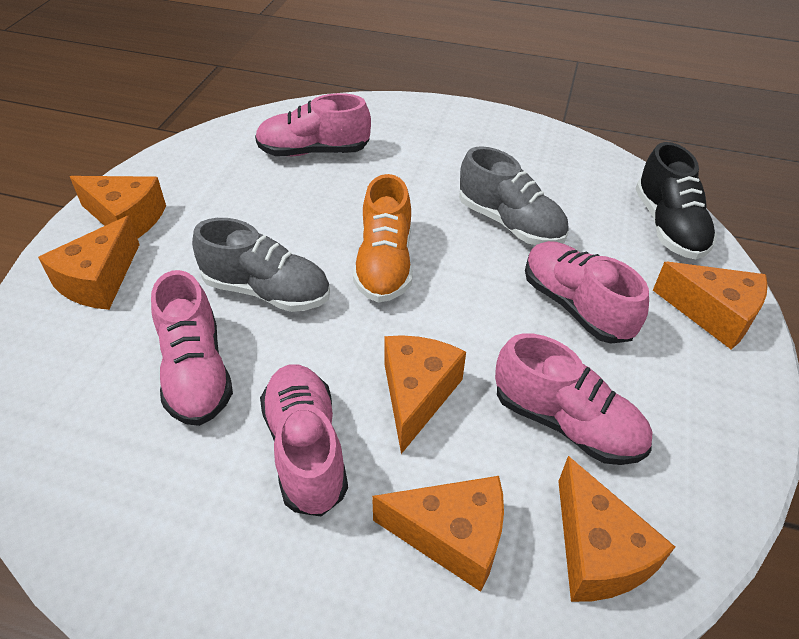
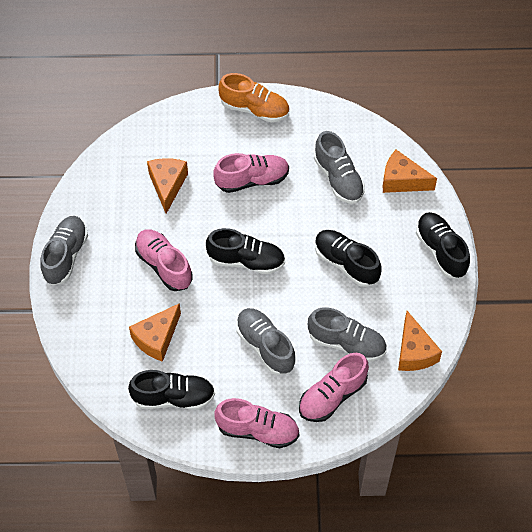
black shoe: [635,142,717,259] = 1 -> [128,370,215,410] [206,228,285,274] [315,230,382,287] [416,212,470,278] = 4
grey shoe: [192,218,330,312] [459,146,569,245] = 2 -> [40,216,88,285] [236,308,295,375] [308,307,387,362] [314,131,365,204] = 4
orange cheese: [38,216,140,310] [70,176,166,239] [372,476,504,592] [384,335,466,454] [558,456,675,602] [653,262,768,350] = 6 -> [129,303,181,362] [147,158,188,214] [383,150,437,193] [398,311,442,371] = 4
pink shoe: [151,270,233,426] [255,93,371,156] [260,364,348,517] [495,333,652,465] [525,241,649,344] = 5 -> [135,229,192,291] [213,153,289,193] [214,398,299,448] [299,353,369,422] = 4

